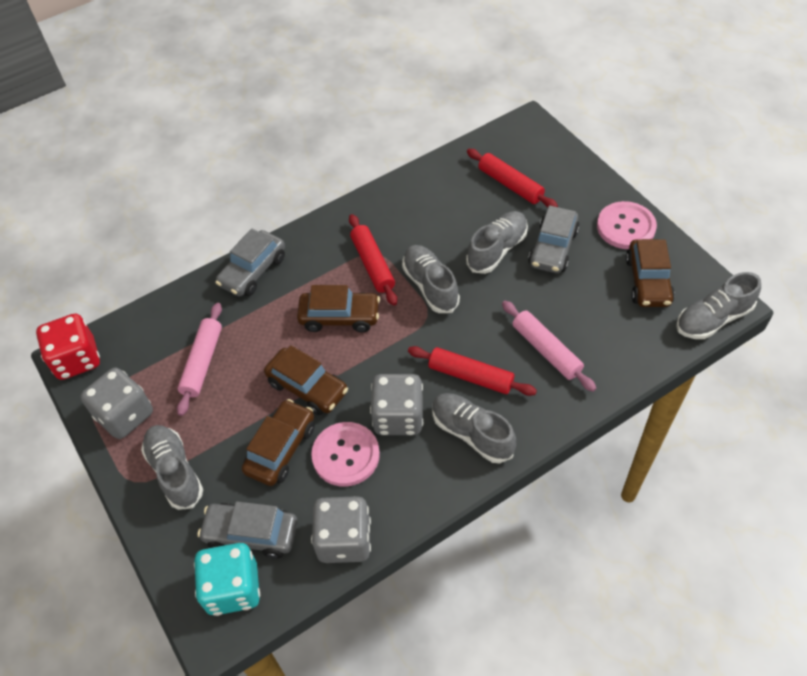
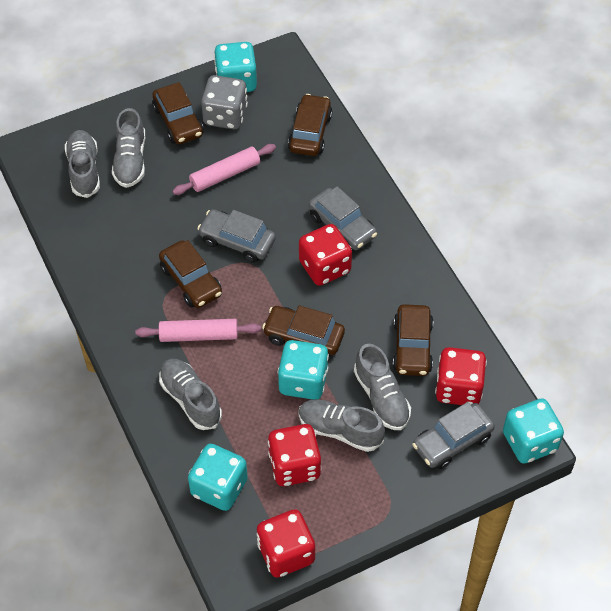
brown car: [242,399,315,486] [264,345,348,415] [297,285,380,332] [626,239,675,307] = 4 -> [152,82,204,144] [159,240,222,308] [262,305,345,355] [288,94,332,156] [393,304,433,376] = 5
grey dice: [80,368,153,439] [311,496,371,563] [370,374,423,435] = 3 -> [201,75,248,129] = 1
pink button: [311,422,380,487] [597,201,657,249] = 2 -> none = 0
red dice: [36,314,100,380] = 1 -> [257,509,315,578] [268,424,321,486] [299,224,352,286] [435,347,487,405] = 4
red rolling pin: [349,214,397,306] [408,346,537,396] [467,149,558,208] = 3 -> none = 0
turquoise dice: [194,543,260,616] = 1 -> [188,444,248,511] [214,42,257,92] [278,340,329,400] [503,398,564,464] = 4

